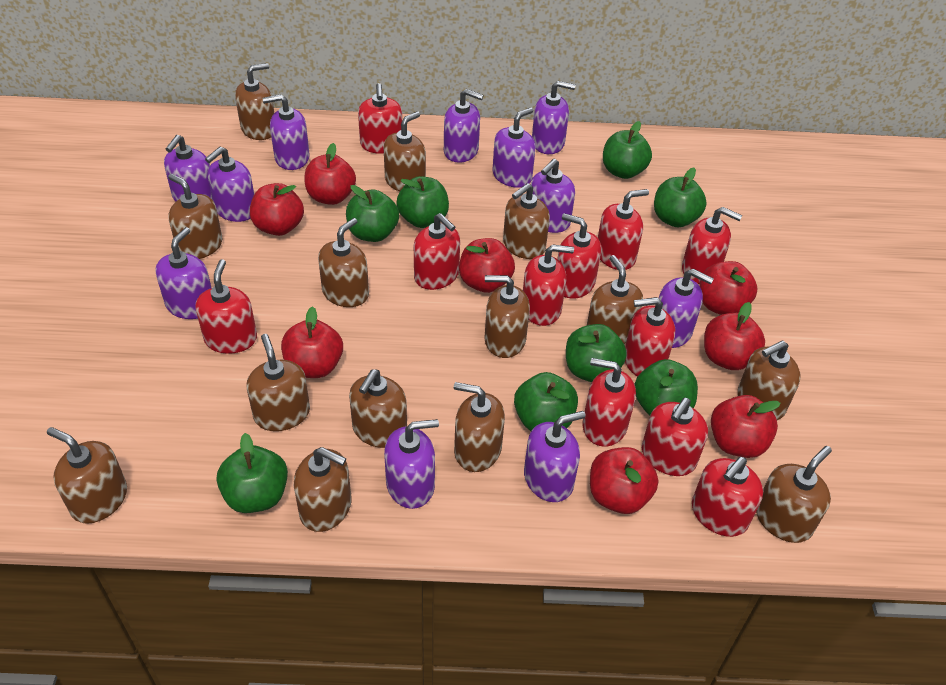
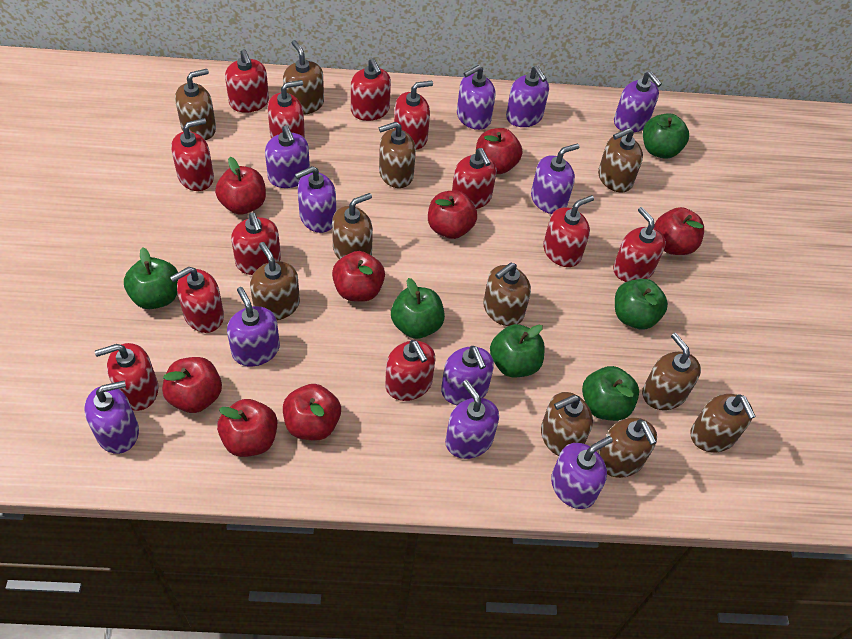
brown soap dispenser: [47,427,127,524] [168,174,222,259] [235,63,274,140] [246,334,310,431] [294,447,351,532] [318,218,369,307] [349,369,407,448] [384,111,426,191] [454,382,505,472] [485,275,530,358] [503,183,550,259] [587,255,643,344] [738,340,801,420] [756,446,832,543] = 14 -> [175,69,216,140] [250,242,300,320] [283,40,324,115] [332,193,373,259] [379,122,416,188] [483,263,531,326] [541,392,593,456] [598,128,643,192] [598,418,657,478] [642,333,701,410] [690,394,756,453] = 11
green apple: [217,433,288,513] [346,185,399,242] [396,176,449,228] [514,372,578,431] [566,324,627,382] [603,121,652,179] [634,359,698,416] [654,168,706,227] = 8 -> [124,247,178,309] [391,278,445,339] [490,324,545,377] [582,366,639,421] [615,279,668,330] [643,113,689,159] = 6
red soap dispenser: [195,259,257,354] [358,83,402,154] [414,213,460,290] [523,244,574,326] [557,213,601,299] [582,358,636,447] [598,189,649,270] [625,297,675,376] [642,398,708,476] [682,207,742,284] [692,457,763,537] = 11 -> [95,343,158,411] [170,267,224,333] [171,118,214,191] [225,49,269,113] [231,213,281,275] [267,80,305,138] [351,58,391,121] [385,340,435,401] [394,80,433,150] [452,148,497,209] [543,195,594,267] [613,207,666,282] = 12

